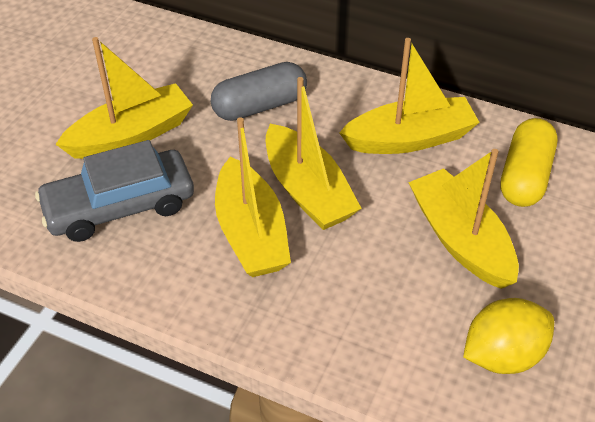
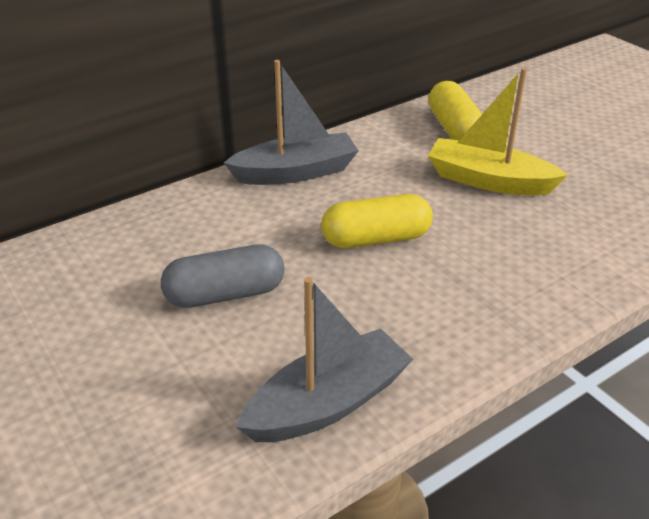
grey boat: none = 0 -> [224,60,359,185] [236,277,413,442] = 2
grey car: [35,140,194,242] = 1 -> none = 0
yellow boat: [56,37,193,159] [215,117,291,277] [266,77,362,230] [339,38,480,154] [408,149,519,289] = 5 -> [428,68,568,196] = 1
yellow capsule: [500,118,558,207] = 1 -> [321,194,433,248] [428,81,482,140] = 2
yellow lemon: [463,298,554,374] = 1 -> none = 0

